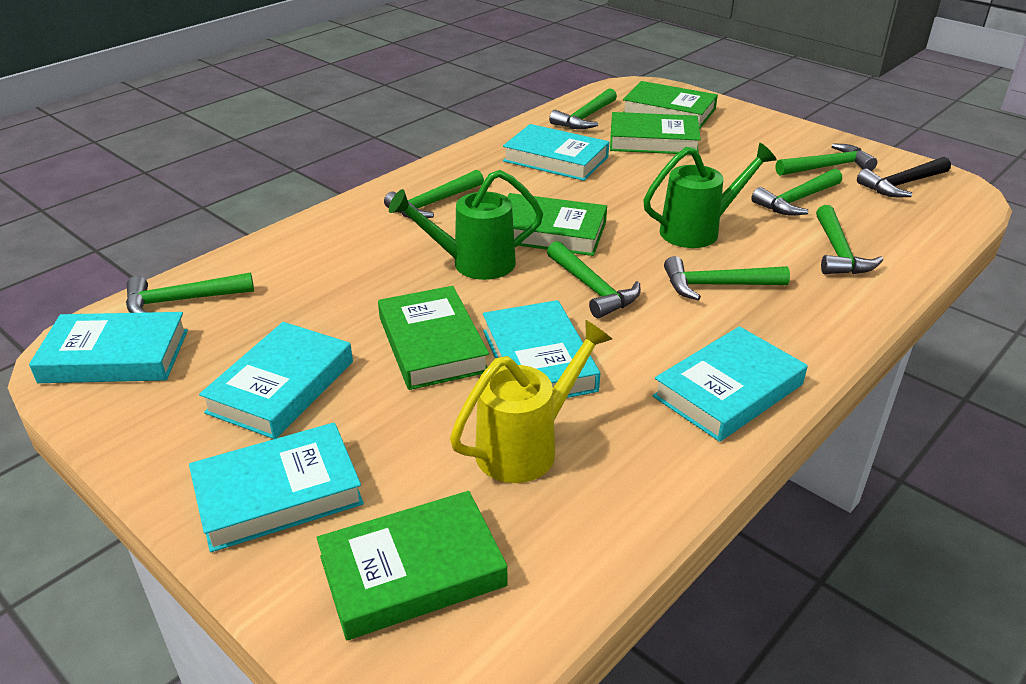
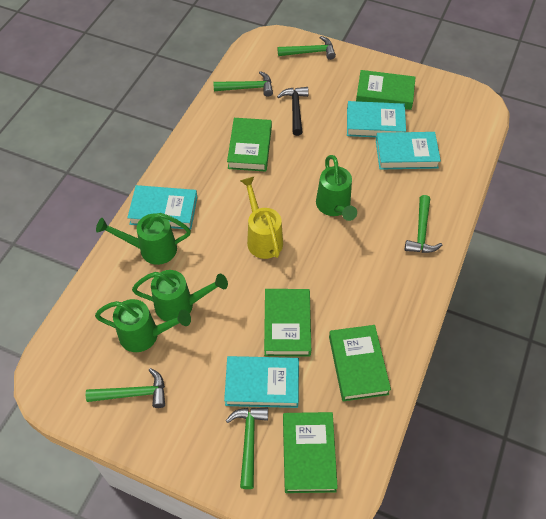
green hammer: [126,272,254,313] [384,170,484,218] [547,241,641,318] [549,88,617,129] [664,256,790,300] [751,169,842,216] [776,143,877,176] [816,205,883,274] = 8 -> [86,368,165,408] [213,71,273,97] [226,408,268,489] [278,36,336,60] [405,195,442,253] = 5
green watering can: [389,170,543,280] [643,143,777,248] = 2 -> [95,299,191,352] [96,213,191,265] [132,270,228,322] [316,155,357,221] = 4
turquoise book: [29,312,188,383] [189,422,364,552] [199,322,353,439] [483,300,600,398] [503,124,609,181] [653,326,808,442] = 6 -> [127,185,197,230] [224,356,299,408] [347,101,406,137] [376,132,441,170] = 4

